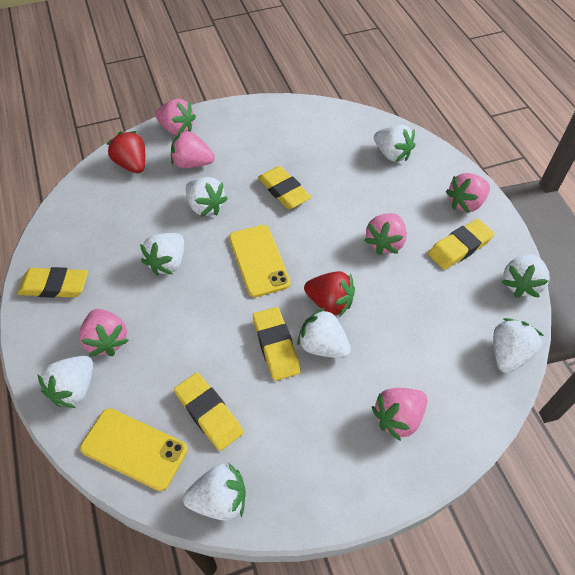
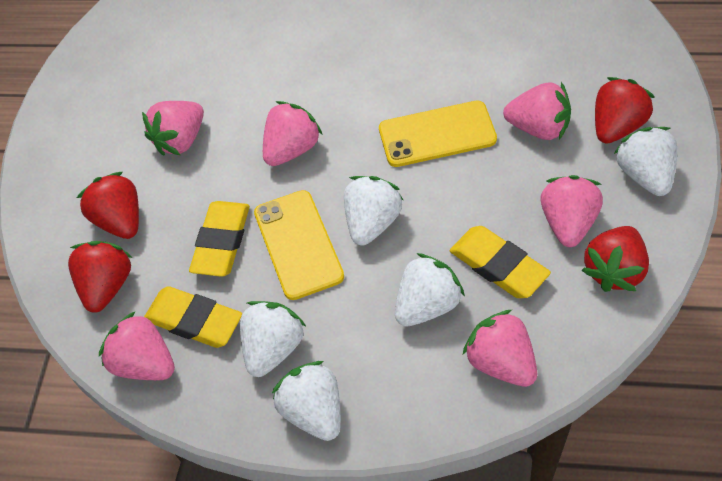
red strawberry: [107,131,145,173] [304,271,355,317] = 2 -> [68,241,133,313] [77,172,139,239] [582,226,649,292] [595,77,654,144] = 4
white strawberry: [37,356,93,408] [140,233,184,276] [183,462,246,521] [186,177,228,217] [297,308,351,358] [374,125,415,162] [493,318,544,373] [502,254,550,298] = 8 -> [240,301,306,377] [272,361,341,441] [344,176,404,245] [395,253,465,327] [614,127,677,196] = 5
yellow eraser: [18,267,88,298] [174,373,243,451] [253,307,300,381] [258,166,311,209] [428,219,495,270] = 5 -> [144,286,242,348] [189,201,250,277] [450,226,551,298] = 3

